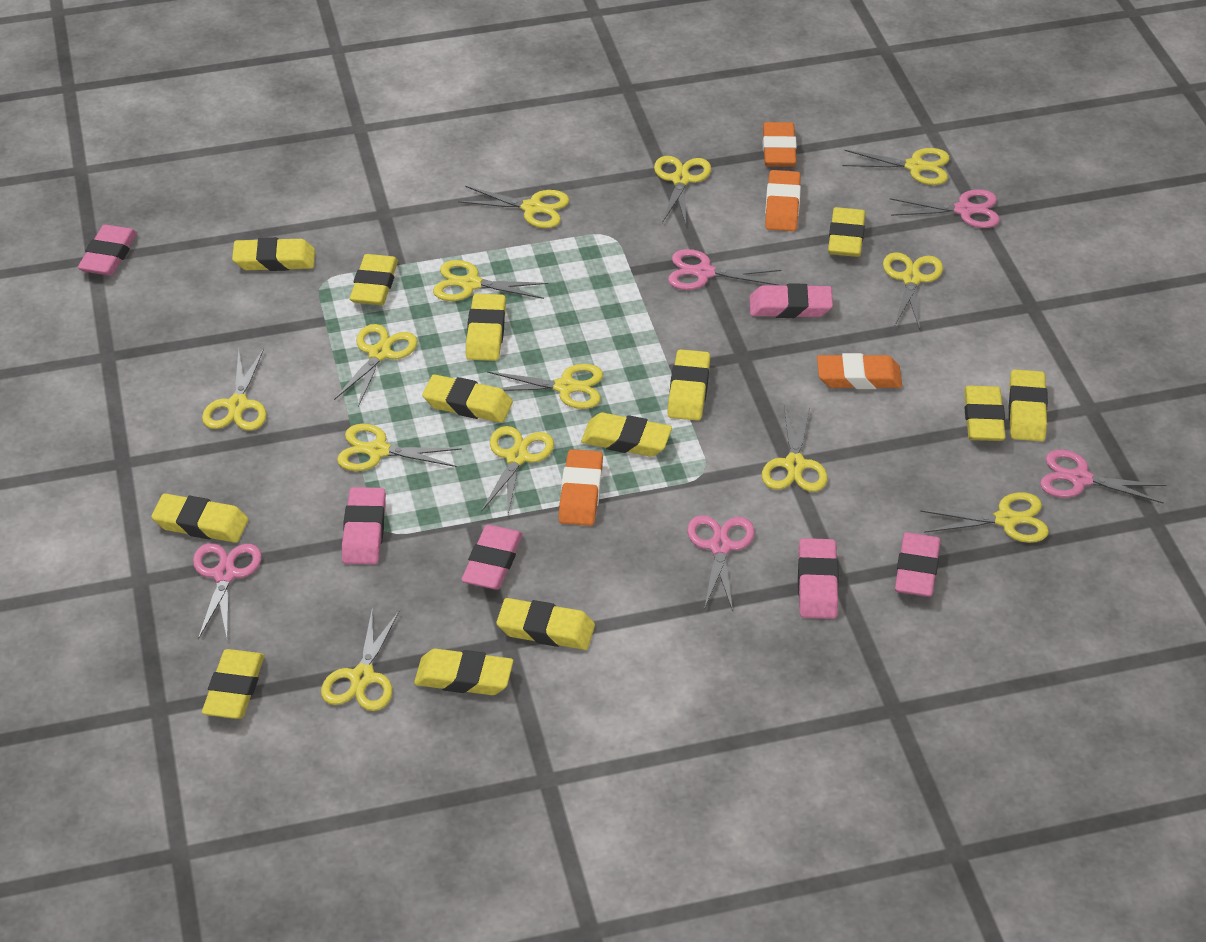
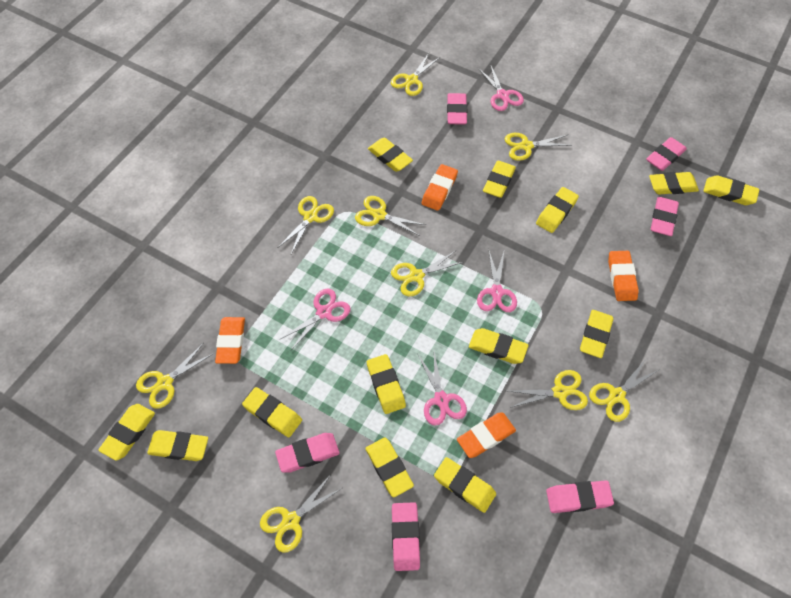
pink scissors: [193,543,262,639] [668,249,781,290] [687,515,755,611] [890,189,1000,228] [1040,450,1166,504] = 5 -> [280,288,351,350] [417,352,467,426] [477,251,517,312] [478,64,524,111] = 4
yellow scissors: [202,349,267,431] [321,607,400,711] [334,324,418,407] [337,424,462,471] [433,260,548,301] [458,186,569,228] [481,426,554,514] [487,364,603,409] [654,156,711,225] [762,406,828,492] [842,148,950,185] [883,252,943,330] [920,492,1049,543] = 13 -> [136,344,213,409] [260,474,342,553] [277,196,334,254] [355,196,426,236] [391,53,440,96] [391,251,463,297] [505,133,572,161] [508,370,588,410] [589,359,659,422] = 9

